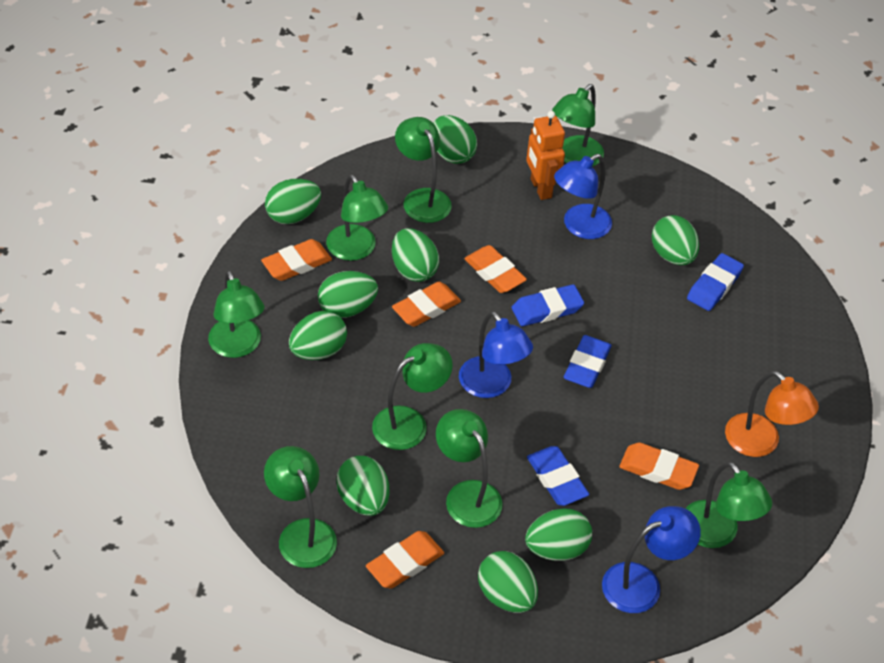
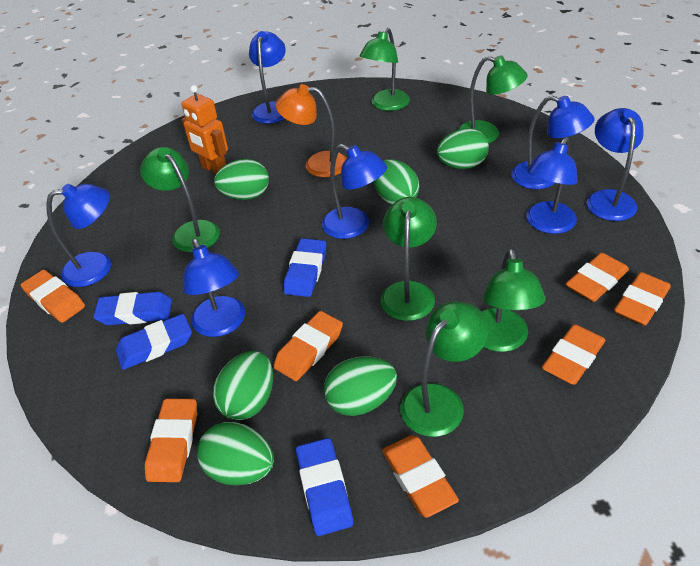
blue lamp: [459,311,533,398] [554,154,612,239] [602,506,701,613] = 3 -> [47,184,111,287] [183,239,245,337] [249,31,286,124] [322,144,387,239] [511,95,595,189] [526,137,578,234] [587,108,644,221] = 7
green egg: [265,179,321,224] [289,311,347,360] [318,271,378,318] [336,456,390,516] [392,228,439,282] [433,115,477,164] [478,551,538,613] [525,508,592,561] [652,215,699,265] = 9 -> [197,422,274,485] [213,351,273,420] [214,159,269,200] [324,357,397,416] [374,159,419,205] [437,128,489,169] = 6
green lamp: [208,270,265,358] [264,446,337,568] [326,174,388,261] [372,343,453,450] [395,117,452,223] [436,409,503,528] [552,84,604,167] [685,462,772,548] = 8 -> [140,147,220,252] [360,28,410,111] [381,197,437,321] [400,301,489,437] [458,55,528,144] [481,249,546,352] = 6
orange eraser: [261,239,332,281] [366,531,444,588] [392,282,461,327] [464,245,527,293] [619,443,699,490] = 5 -> [21,270,85,323] [145,399,197,482] [273,311,343,381] [382,435,459,518] [542,324,605,385] [566,253,629,302] [614,272,671,326] = 7

